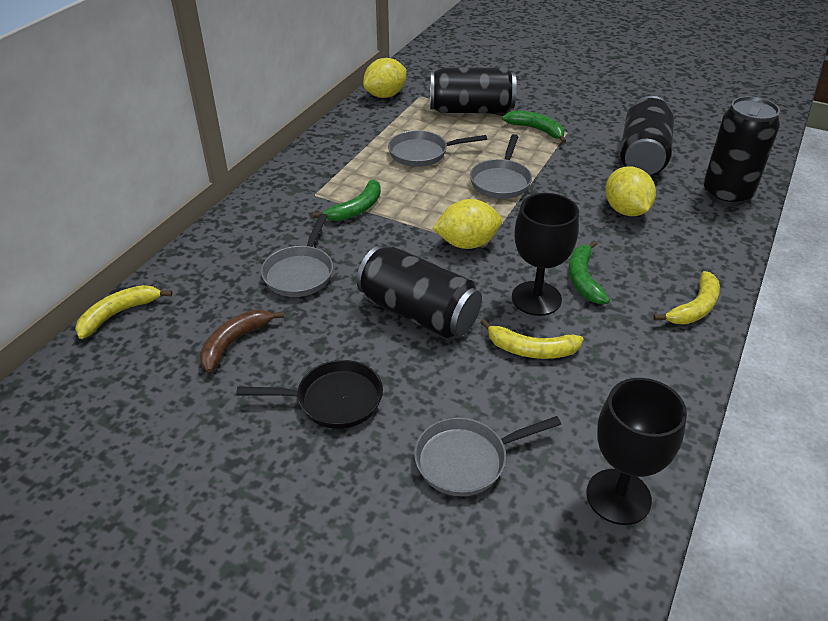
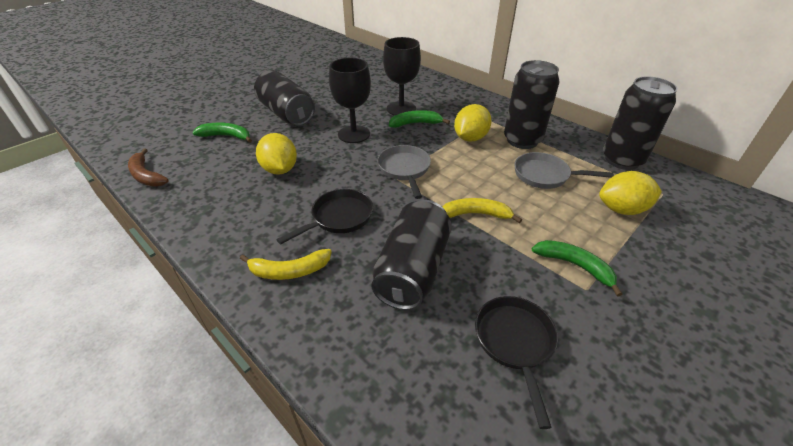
black pan: [236,360,383,429] = 1 -> [276,189,373,244] [475,296,558,429] = 2
grey pan: [261,214,333,297] [388,131,487,167] [414,416,561,496] [470,134,532,199] = 4 -> [377,145,431,199] [514,152,614,189] = 2
yellow banana: [75,285,172,339] [480,319,584,359] [653,271,720,325] = 3 -> [240,249,332,280] [443,198,522,223] = 2

